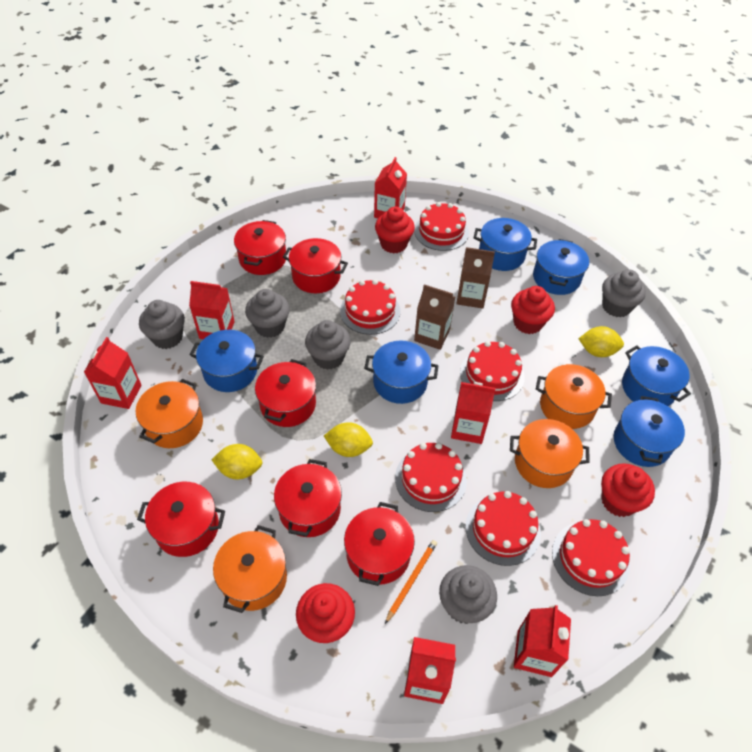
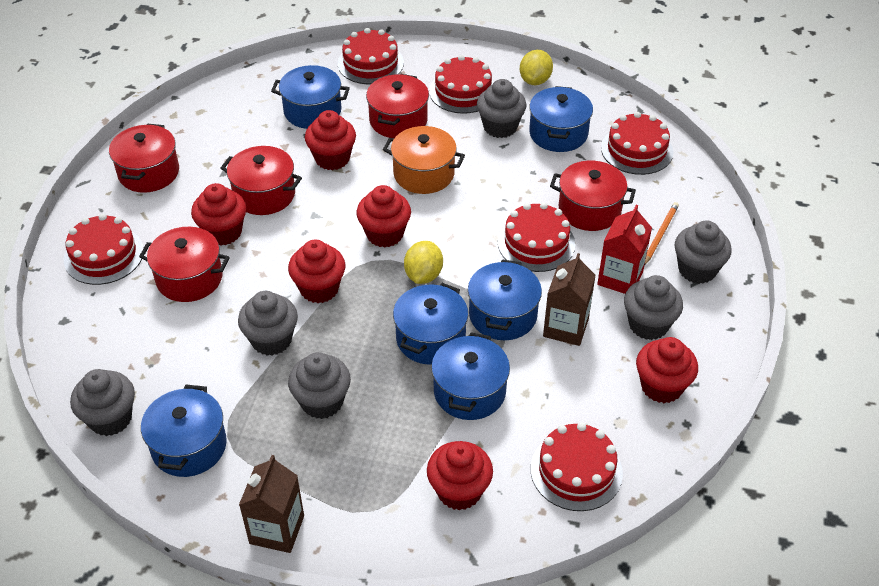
grey cupcake: [139,300,185,349] [245,289,290,338] [305,320,351,370] [439,565,497,624] [602,269,646,317] = 5 -> [70,369,135,436] [238,291,298,356] [288,352,351,419] [477,79,527,138] [624,275,683,340] [675,221,732,284] = 6
orange pot: [136,379,203,448] [213,525,287,613] [510,419,590,488] [536,364,612,429] = 4 -> [383,126,465,194] = 1
red carton: [84,337,141,409] [189,281,235,339] [374,157,407,219] [404,637,456,704] [451,382,495,444] [514,605,571,677] = 6 -> [597,205,652,294] = 1
red cupcake: [296,583,355,643] [375,207,415,253] [511,286,555,334] [601,463,655,517] = 4 -> [191,183,246,246] [288,240,345,303] [305,110,356,170] [356,185,411,248] [427,441,493,510] [636,337,698,403] = 6
red pot: [137,482,225,557] [234,220,287,275] [255,359,316,427] [274,459,342,537] [283,238,348,293] [344,502,415,586] = 6 -> [109,123,179,193] [139,227,230,302] [221,146,302,215] [366,74,429,138] [550,161,636,231] = 5
yellow lemon: [212,444,262,479] [324,422,373,457] [579,326,624,357] = 3 -> [404,241,443,284] [520,50,553,85] = 2

